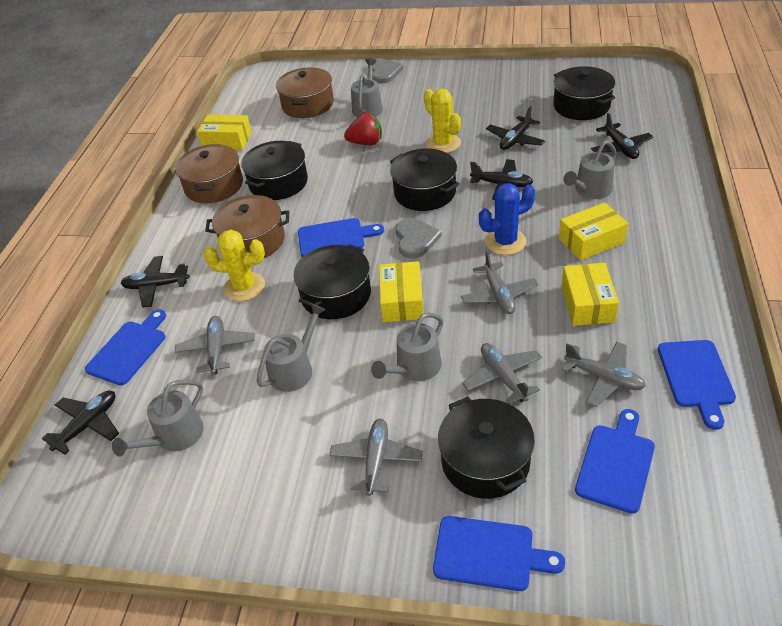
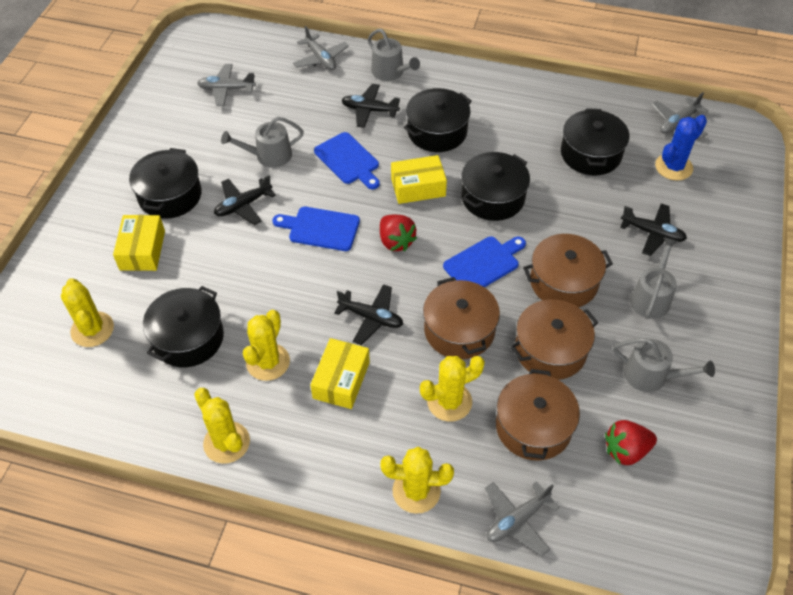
black plane: [42,391,119,455] [121,256,190,308] [470,159,533,200] [486,106,545,150] [591,113,653,159] = 5 -> [214,175,276,225] [334,284,403,345] [341,84,400,128] [620,203,687,256] = 4
blue cutting board: [85,309,166,385] [298,218,384,257] [433,516,565,591] [575,409,655,514] [658,340,736,430] = 5 -> [272,207,360,251] [314,132,380,189] [443,236,526,287] = 3
brown pot: [175,144,243,203] [205,195,289,258] [276,67,334,118] = 3 -> [423,277,500,359] [496,369,580,461] [510,299,598,380] [523,234,613,307] = 4
grey heart: [368,58,403,83] [396,218,442,258] = 2 -> none = 0
grey plane: [175,316,255,374] [329,419,423,496] [461,251,538,314] [462,343,542,404] [561,342,646,407] = 5 -> [197,64,256,106] [293,26,349,70] [485,481,560,556] [652,92,709,138] = 4
grey watering can: [112,379,203,457] [256,304,326,392] [351,58,383,117] [371,313,443,381] [563,140,617,199] = 5 -> [221,117,304,168] [368,29,420,81] [613,338,715,392] [630,237,678,319] = 4
red strawberry: [344,113,382,145] = 1 -> [380,215,417,251] [605,420,657,465] = 2
yellow box: [197,114,252,150] [379,261,424,322] [559,202,628,261] [562,263,619,326] = 4 -> [113,215,165,271] [310,338,370,409] [391,155,447,204] = 3
yellow cactus: [204,230,265,301] [424,89,461,153] = 2 -> [61,278,114,347] [194,388,250,463] [243,310,290,381] [380,447,454,514] [420,356,485,421] = 5

